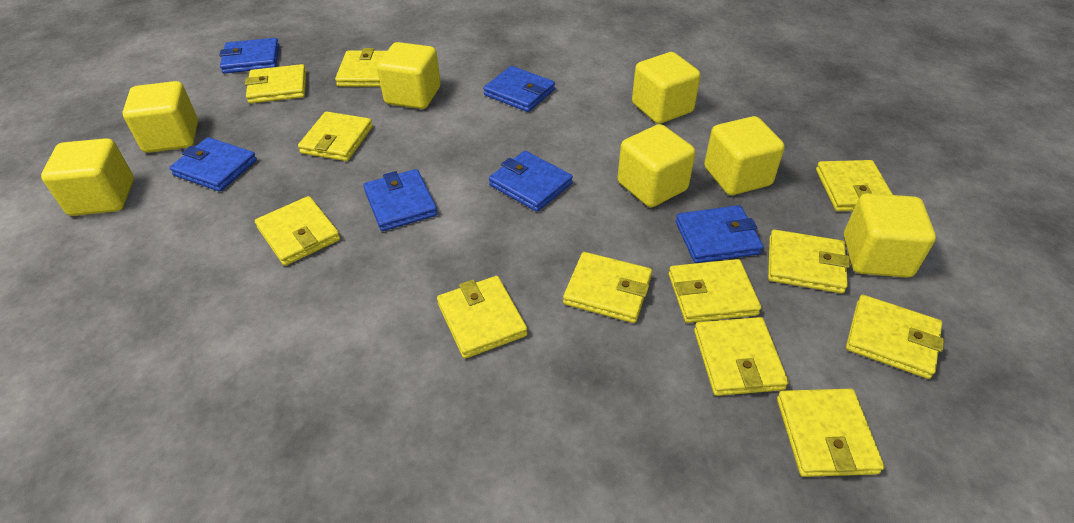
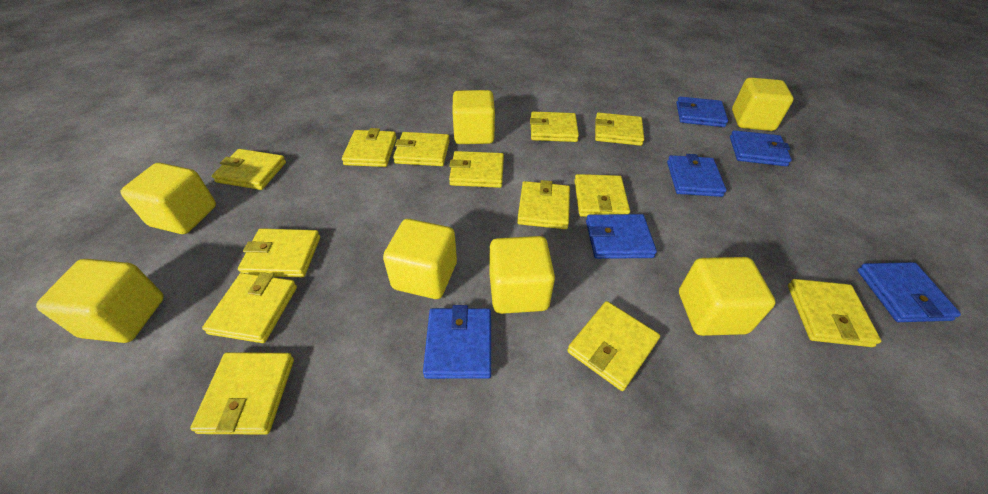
yellow wallet: [245,64,306,104] [255,196,340,266] [298,111,373,161] [335,48,387,87] [437,276,527,359] [563,252,652,323] [669,259,761,323] [694,317,789,396] [768,229,850,294] [777,389,884,477] [816,160,893,211] [846,295,944,379] = 12 -> [190,352,294,435] [202,272,297,343] [212,149,286,190] [238,228,320,277] [342,128,396,167] [393,132,450,166] [449,151,504,188] [517,180,570,229] [530,111,579,142] [567,301,660,391] [574,174,630,217] [595,112,644,146] [788,279,881,347] = 13

